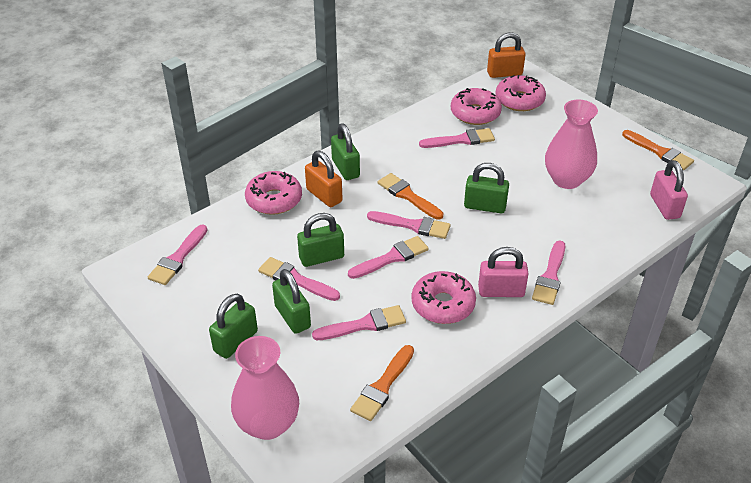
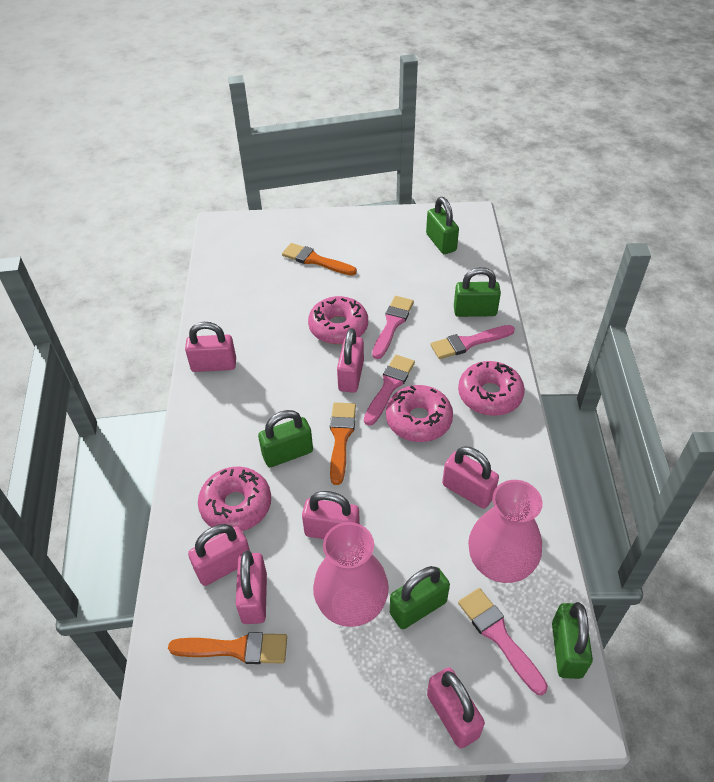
orange padlock: [305,151,342,207] [487,32,526,78] = 2 -> none = 0
pink brush: [148,224,207,285] [258,257,340,301] [312,305,406,340] [348,236,429,279] [367,211,451,239] [419,128,495,148] [532,240,565,305] = 7 -> [364,355,415,426] [372,296,414,359] [431,325,515,359] [458,588,548,695] = 4
pink padlock: [478,247,529,297] [650,160,688,220] = 2 -> [185,322,236,372] [188,524,250,586] [236,551,267,624] [302,491,360,539] [337,328,364,393] [427,667,485,748] [442,446,499,509] = 7

